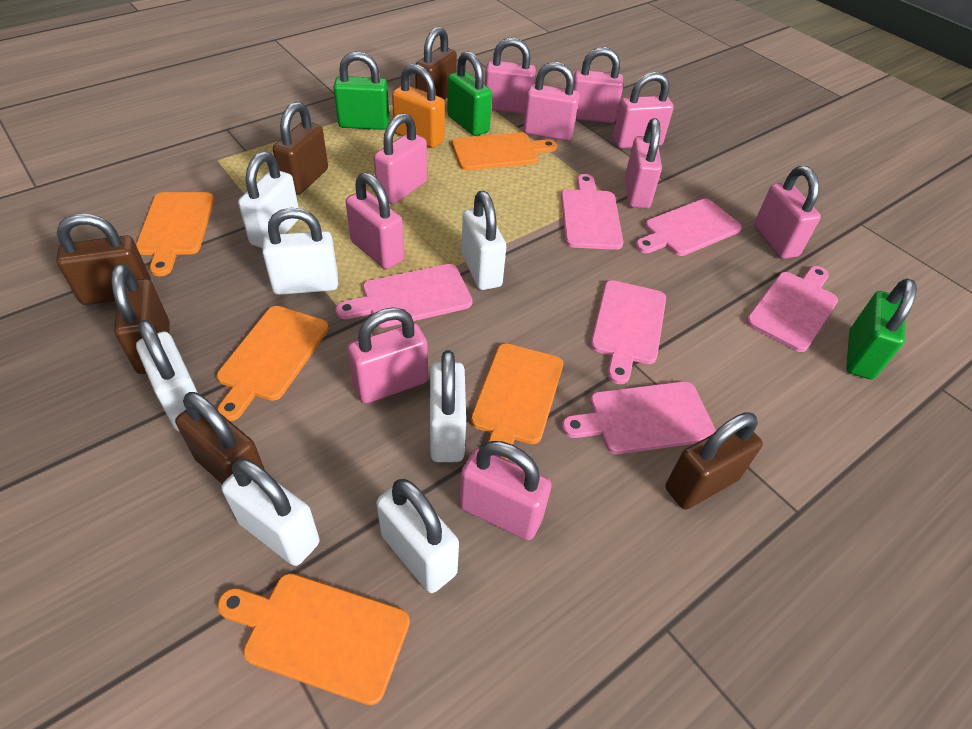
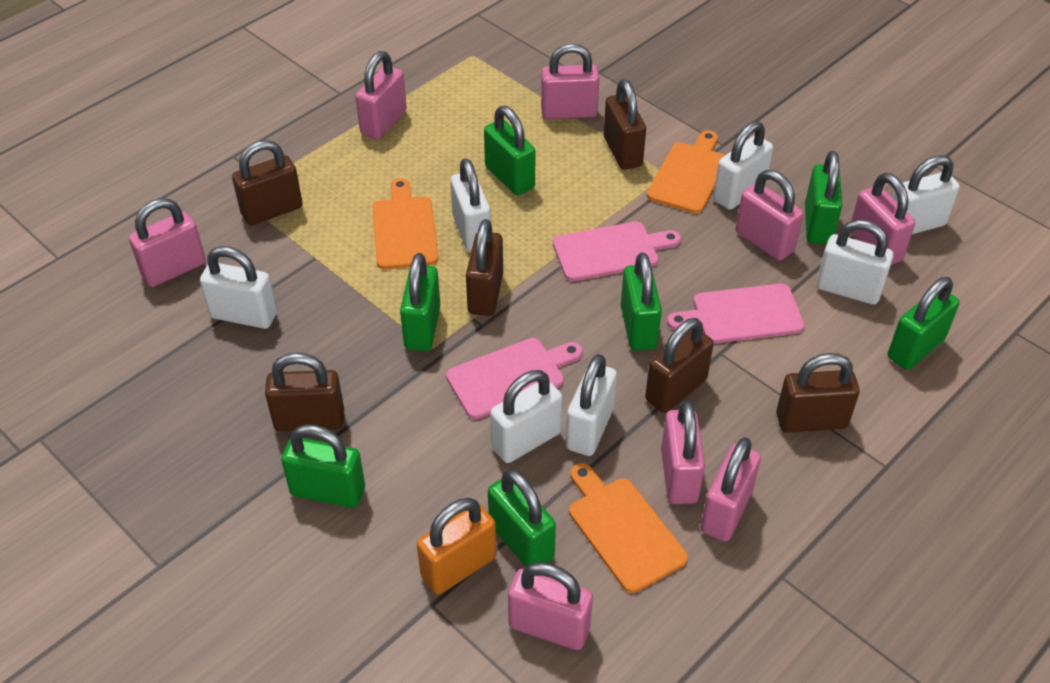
green padlock: [333,51,390,130] [447,51,492,136] [846,279,917,380] = 3 -> [281,424,365,508] [400,253,440,351] [484,106,536,195] [488,469,556,567] [621,252,662,351] [805,151,842,244] [888,277,960,370] = 7
orange cutting board: [136,192,214,276] [217,306,329,421] [217,573,410,705] [452,132,557,170] [470,343,563,460] = 5 -> [372,178,439,270] [569,463,688,593] [647,130,725,214] = 3
pink cutting board: [336,264,473,328] [561,174,623,250] [562,381,716,454] [591,280,666,384] [635,199,742,256] [746,266,838,352] = 6 -> [446,338,583,419] [553,222,681,281] [667,284,805,343] = 3
pink padlock: [346,172,404,269] [348,307,428,404] [374,113,427,204] [459,441,551,540] [485,37,536,114] [523,62,579,141] [574,47,624,123] [613,72,674,148] [625,118,662,209] [754,166,821,259] = 10 -> [129,198,206,287] [355,51,407,139] [508,562,593,650] [541,44,600,119] [661,401,705,504] [701,437,761,541] [736,170,803,261] [851,173,915,265] = 8

